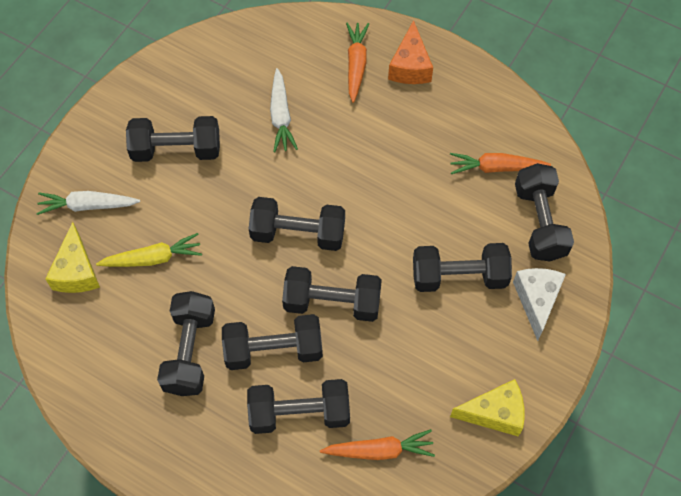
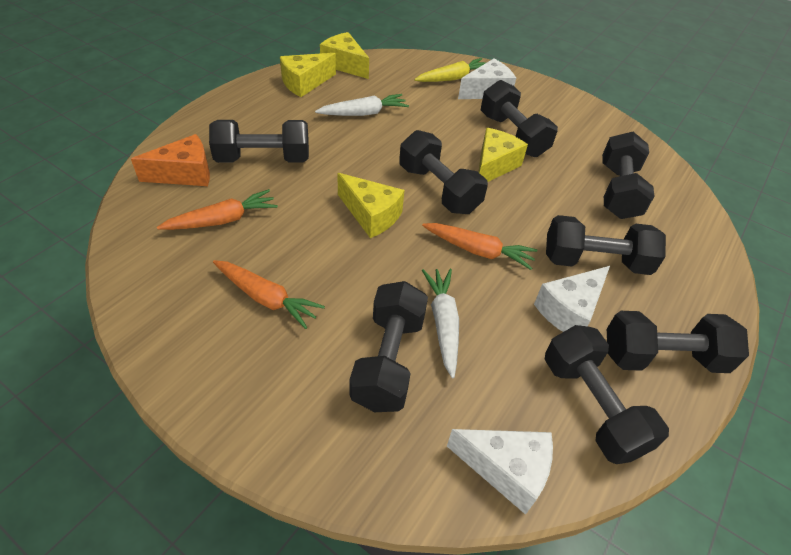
white cheese: [513,268,566,341] = 1 -> [447,429,553,515] [458,59,516,99] [534,266,610,332] = 3
yellow cheese: [45,222,100,293] [450,379,525,437] = 2 -> [280,53,336,97] [320,32,369,79] [337,173,405,238] [478,128,528,182] = 4

